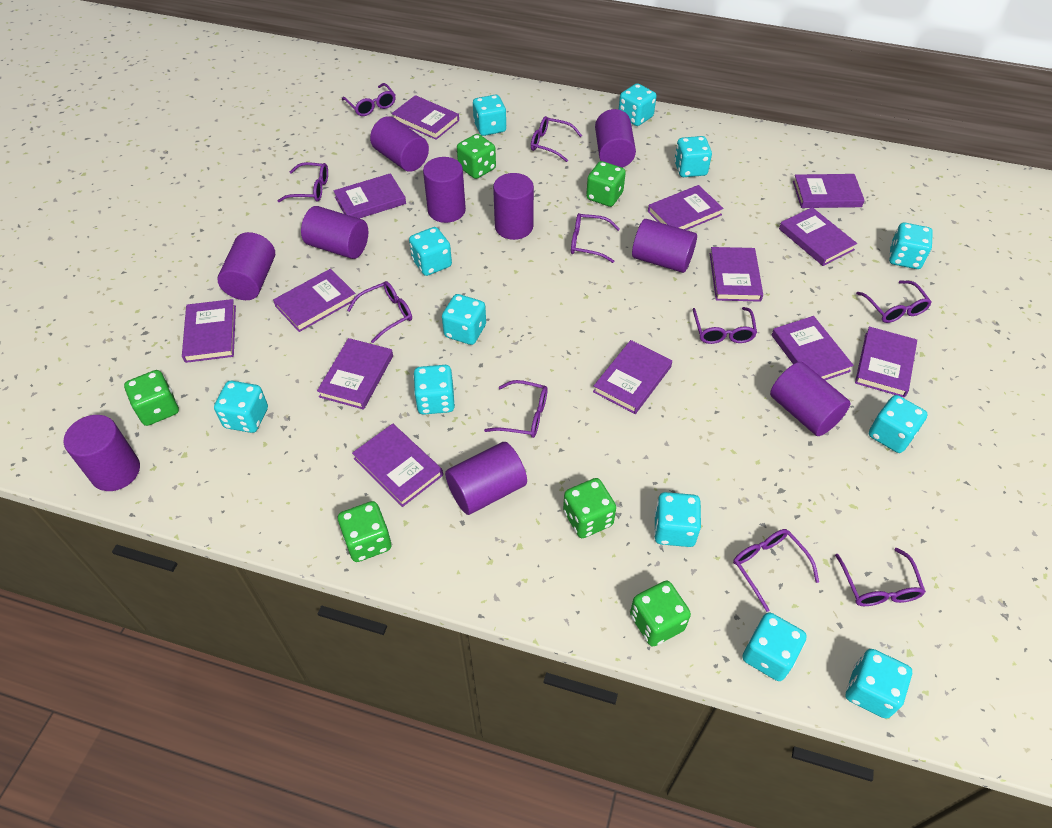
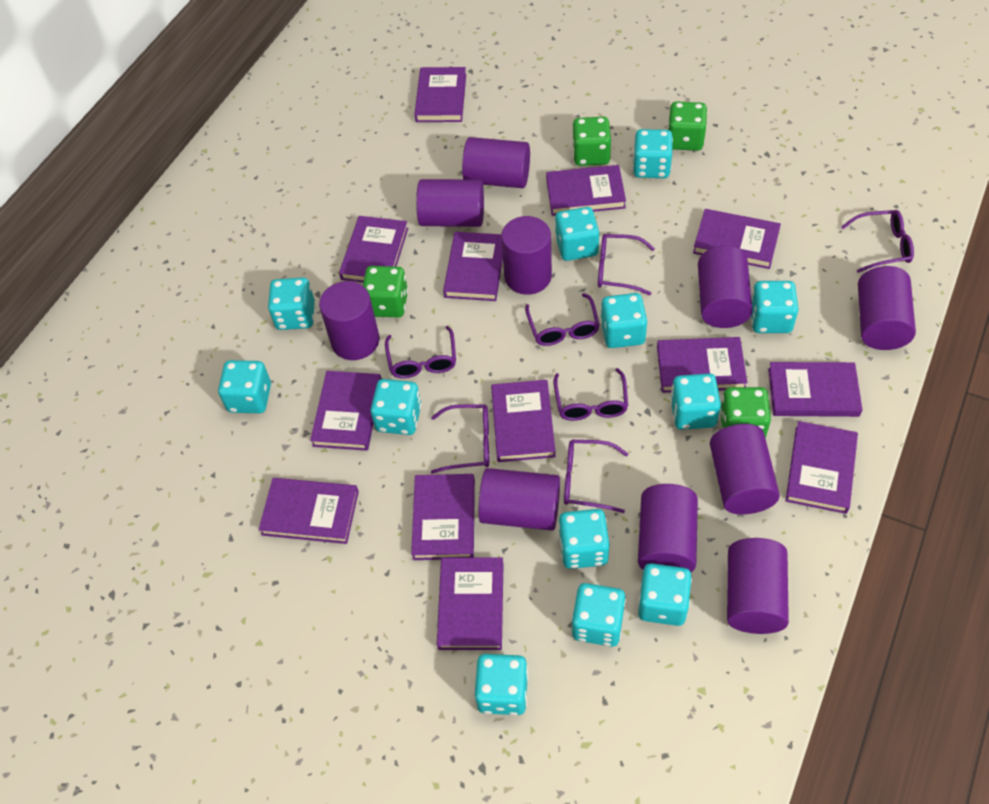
green dice: [124,370,179,426] [338,501,391,562] [457,134,496,179] [563,478,616,538] [586,161,626,207] [630,580,691,647] = 6 -> [363,266,408,318] [572,116,611,166] [668,101,707,151] [720,387,771,439] = 4
purple glasses: [278,162,328,202] [342,83,396,116] [347,281,412,343] [484,380,548,438] [531,116,582,162] [571,213,620,263] [692,307,757,344] [733,529,819,612] [835,548,926,606] [856,280,932,323] = 10 -> [385,326,456,378] [431,404,489,474] [525,293,600,346] [554,368,628,421] [564,440,628,513] [598,234,655,295] [841,210,914,273] = 7

